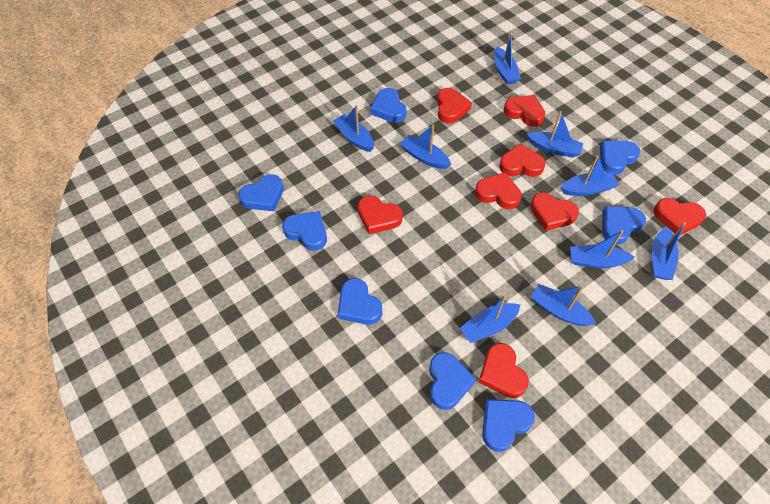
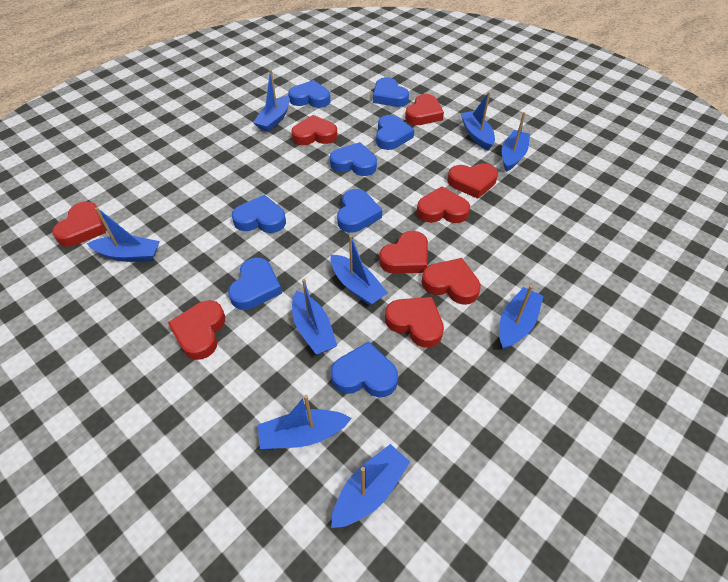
red heart: [358,196,403,234] [437,88,472,124] [475,172,522,209] [478,343,529,398] [499,143,546,177] [504,95,545,127] [530,192,579,231] [654,198,706,235] = 8 -> [52,202,106,247] [168,300,225,360] [291,115,337,145] [379,231,428,274] [385,297,444,348] [405,94,444,125] [417,186,470,223] [422,258,481,305] [448,163,498,199] = 9

